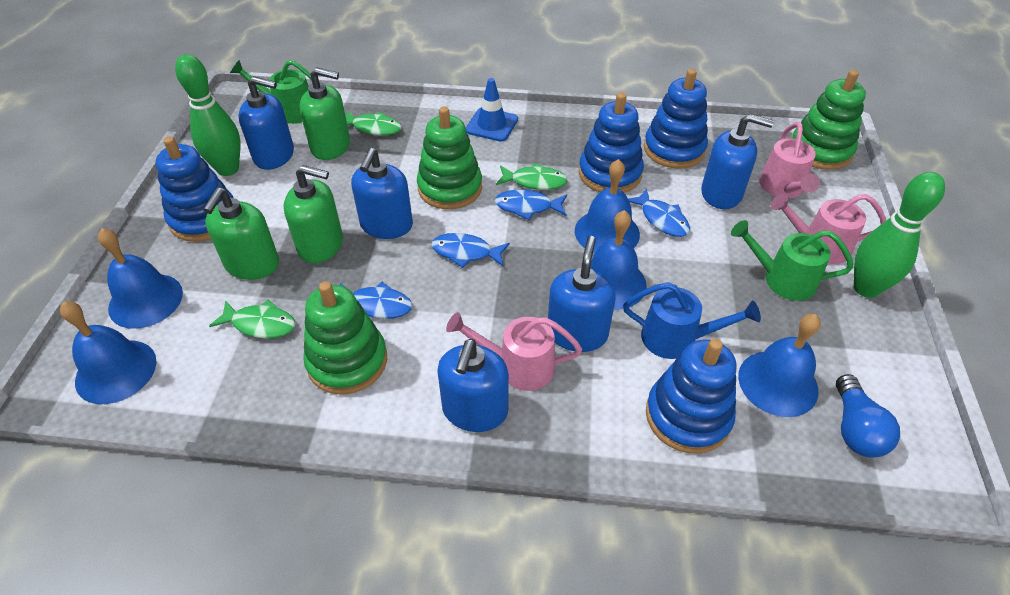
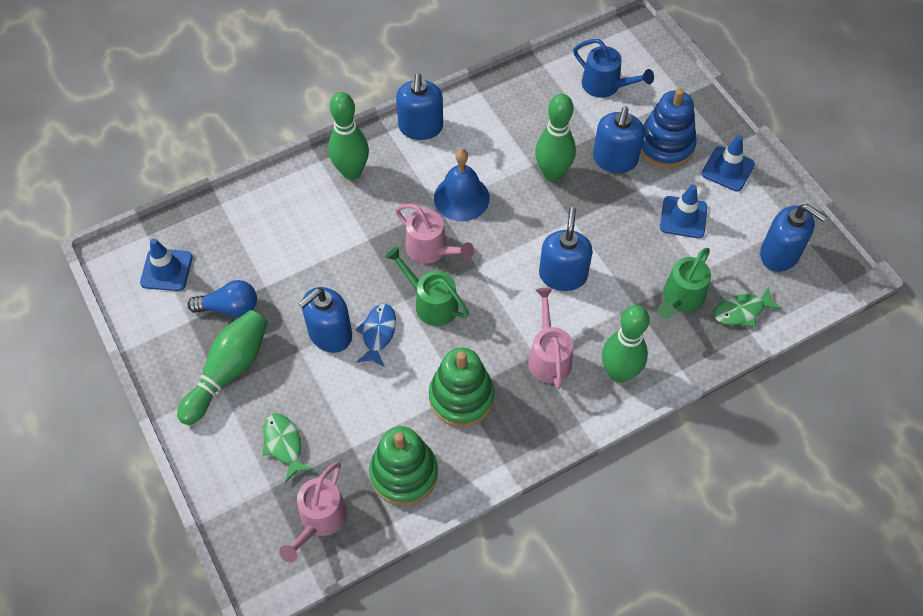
blue bell: [60,301,157,404] [98,228,183,329] [575,159,640,253] [590,210,647,310] [738,314,821,417] = 5 -> [434,149,490,221] = 1
blue fish: [340,282,412,319] [432,233,510,268] [495,190,567,220] [628,188,690,237] = 4 -> [356,304,396,367] = 1
blue stacking toy: [156,137,234,242] [579,92,644,193] [644,69,708,168] [646,339,737,454] = 4 -> [640,88,697,168] = 1
blue traffic cone: [466,78,518,142] = 1 -> [140,238,193,291] [660,184,707,238] [702,135,755,192] = 3
green bowling pin: [175,54,241,176] [854,172,945,298] = 2 -> [177,310,267,425] [328,92,369,180] [535,94,576,181] [602,305,649,383] = 4
green fish: [209,300,296,339] [346,111,402,135] [496,163,568,190] = 3 -> [262,413,313,483] [714,287,782,327] = 2
green soap dispenser: [204,188,279,280] [283,165,343,263] [299,67,350,160] = 3 -> none = 0
green stacking toy: [303,281,387,395] [417,107,482,209] [792,70,866,170] = 3 -> [369,426,438,506] [429,347,495,427] = 2

